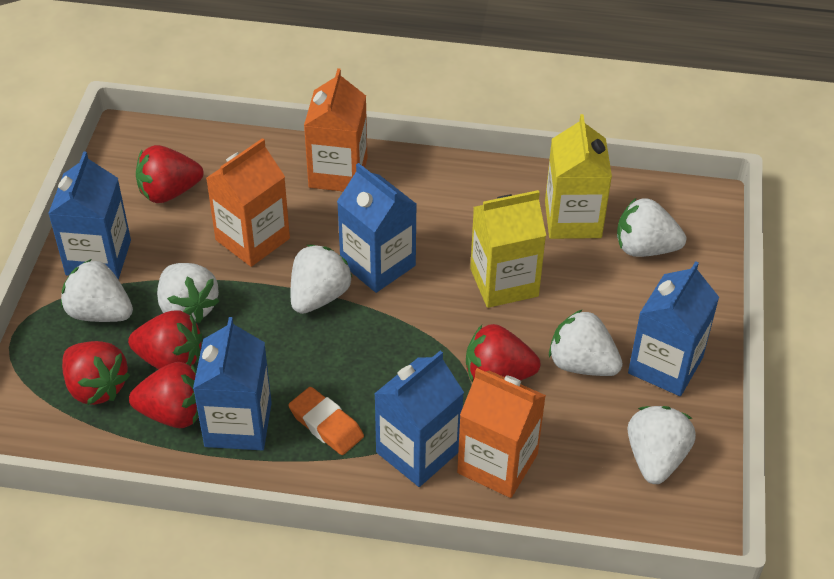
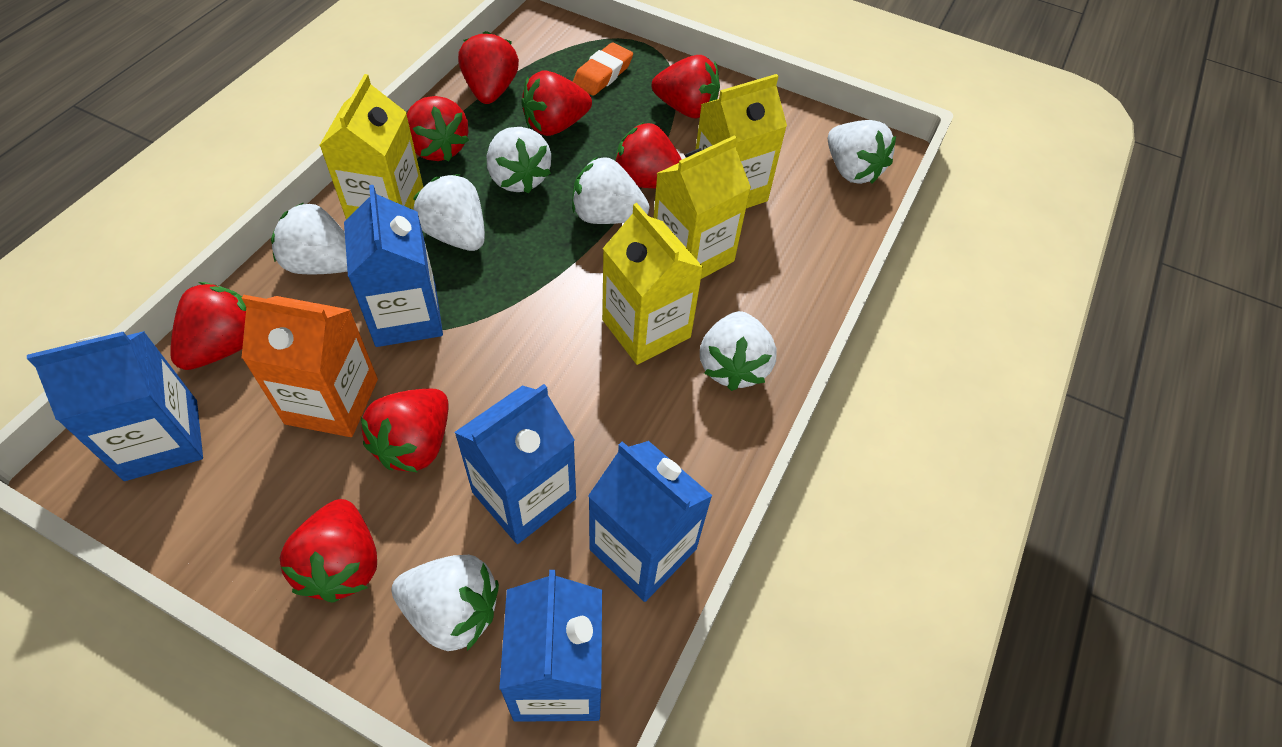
orange carton: [206,138,290,267] [304,68,367,191] [457,368,546,498] = 3 -> [241,295,378,437] = 1
red strawberry: [62,341,130,405] [128,310,202,369] [129,362,199,428] [136,145,204,203] [466,324,540,383] = 5 -> [170,282,246,370] [280,499,377,603] [361,389,448,473] [407,96,469,162] [458,31,519,104] [521,71,592,136] [615,122,682,188] [652,55,720,119] = 8
white strawberry: [61,259,133,322] [157,263,220,323] [291,245,352,314] [549,309,623,376] [617,198,686,257] [627,406,696,484] = 6 -> [271,202,347,274] [391,555,499,651] [413,174,485,251] [487,127,551,193] [572,157,649,224] [700,311,777,391] [828,120,896,184] = 7
yellow carton: [470,190,546,308] [545,114,612,239] = 2 -> [319,74,423,219] [602,203,703,365] [653,135,751,279] [695,74,787,208] = 4

